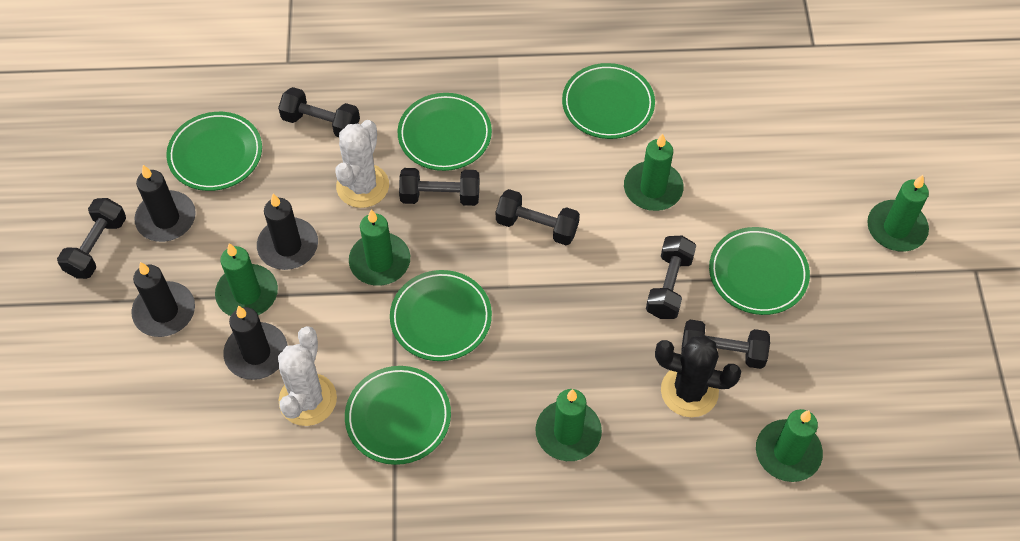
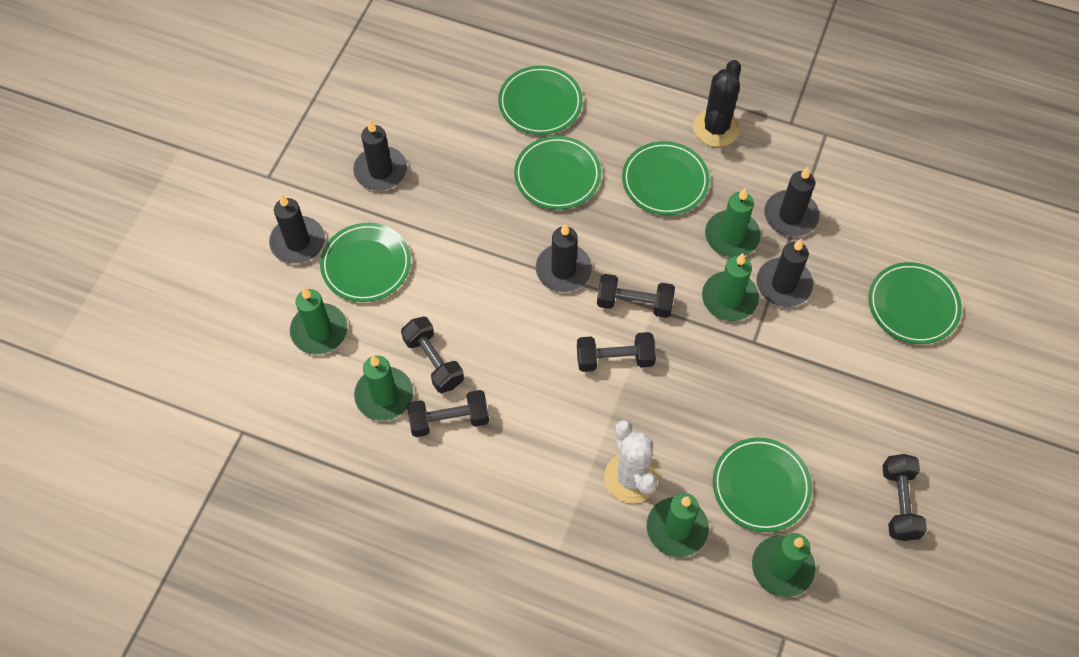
black candle: [132,262,195,337] [134,165,196,242] [223,305,288,380] [257,194,318,270] = 4 -> [269,194,325,264] [353,120,407,191] [536,223,592,292] [756,239,813,307] [764,167,820,237] = 5
black dumbbell: [57,198,126,279] [278,87,360,137] [399,168,479,206] [496,189,580,245] [646,236,696,319] [681,320,770,369] = 6 -> [401,316,464,393] [407,390,489,437] [577,332,656,372] [597,274,675,318] [882,454,927,541] = 5
white cactus: [278,326,337,426] [335,120,389,208] = 2 -> [604,420,659,503] = 1

